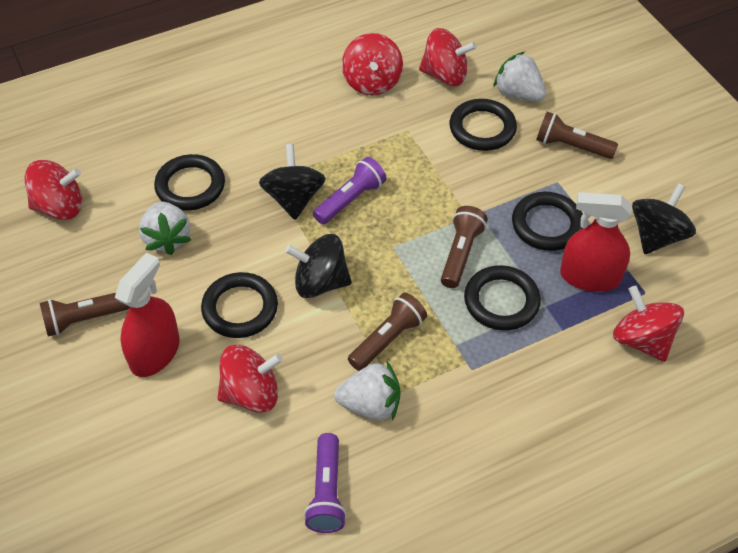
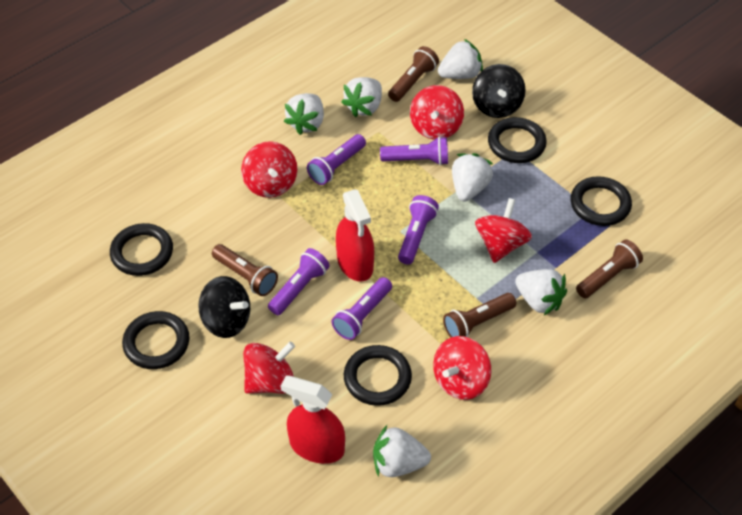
black spinning top: [259,144,326,220] [285,234,352,298] [632,183,696,254] = 3 -> [198,276,250,338] [472,64,526,118] = 2
purple flashlight: [304,433,347,533] [313,157,387,224] = 2 -> [268,248,330,315] [307,134,366,185] [331,277,392,340] [380,137,448,165] [398,195,439,265] = 5
white strawberry: [139,201,191,255] [334,362,400,421] [493,52,546,102] = 3 -> [284,93,324,135] [341,77,382,117] [373,425,431,477] [438,39,483,79] [452,153,493,201] [515,269,567,315] = 6

